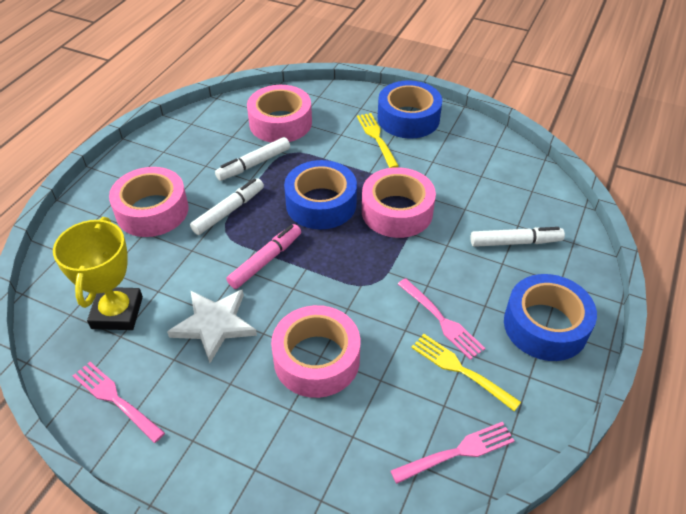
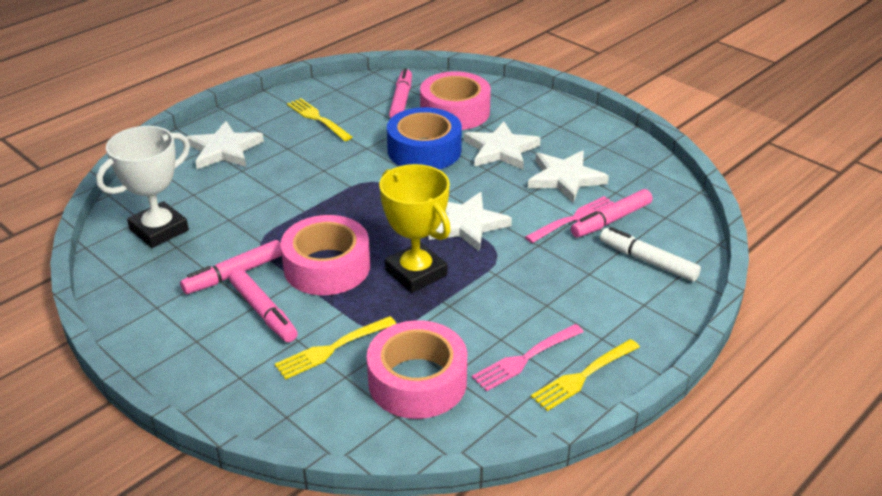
blue tape: [284,160,357,229] [378,81,442,138] [504,274,597,361] = 3 -> [387,107,462,169] = 1
pink fork: [73,362,165,443] [391,422,514,484] [398,278,485,360] = 3 -> [472,324,584,392] [525,196,614,243] = 2
pink marker: [226,224,301,289] = 1 -> [180,240,282,294] [230,269,298,342] [389,68,412,118] [571,189,653,237] = 4
pink tape: [109,167,189,237] [247,85,312,143] [271,305,360,398] [362,167,436,238] = 4 -> [280,215,370,295] [367,320,467,419] [420,71,491,130] = 3
white marker: [190,178,264,235] [215,137,290,181] [470,227,565,247] = 3 -> [600,227,701,282] = 1
white star: [167,289,257,363] = 1 -> [187,121,264,169] [429,192,512,252] [464,121,541,170] [528,151,609,203] = 4
white trophy: none = 0 -> [96,126,190,248] = 1
yellow fork: [357,113,399,168] [411,334,521,411] = 2 -> [275,316,396,380] [287,98,352,141] [531,339,640,411] = 3

